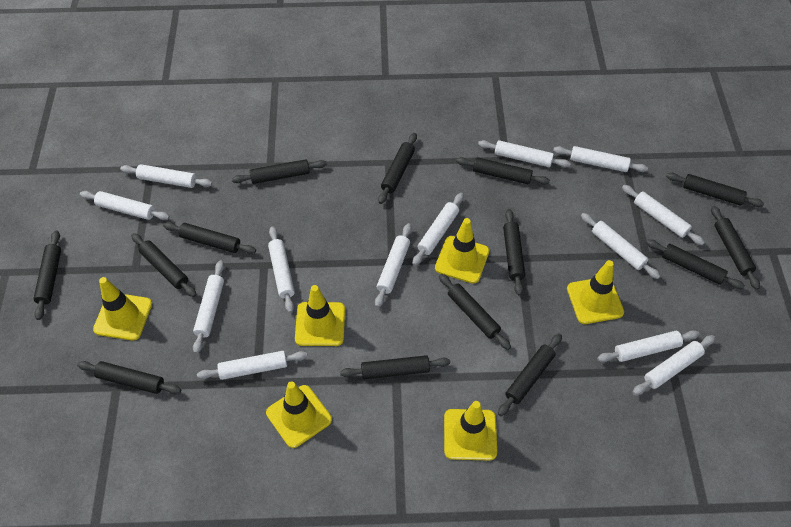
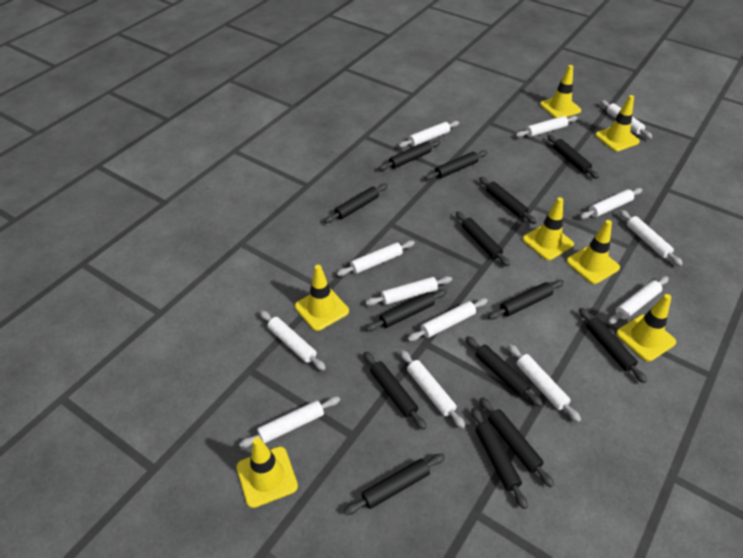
yellow traffic cone: [93,277,152,341] [266,381,332,448] [295,285,345,346] [435,218,489,284] [444,401,497,461] [567,260,624,324] = 6 -> [236,437,298,508] [295,265,349,331] [523,197,574,260] [540,65,581,118] [566,220,620,284] [595,95,640,152] [616,294,676,362] = 7

